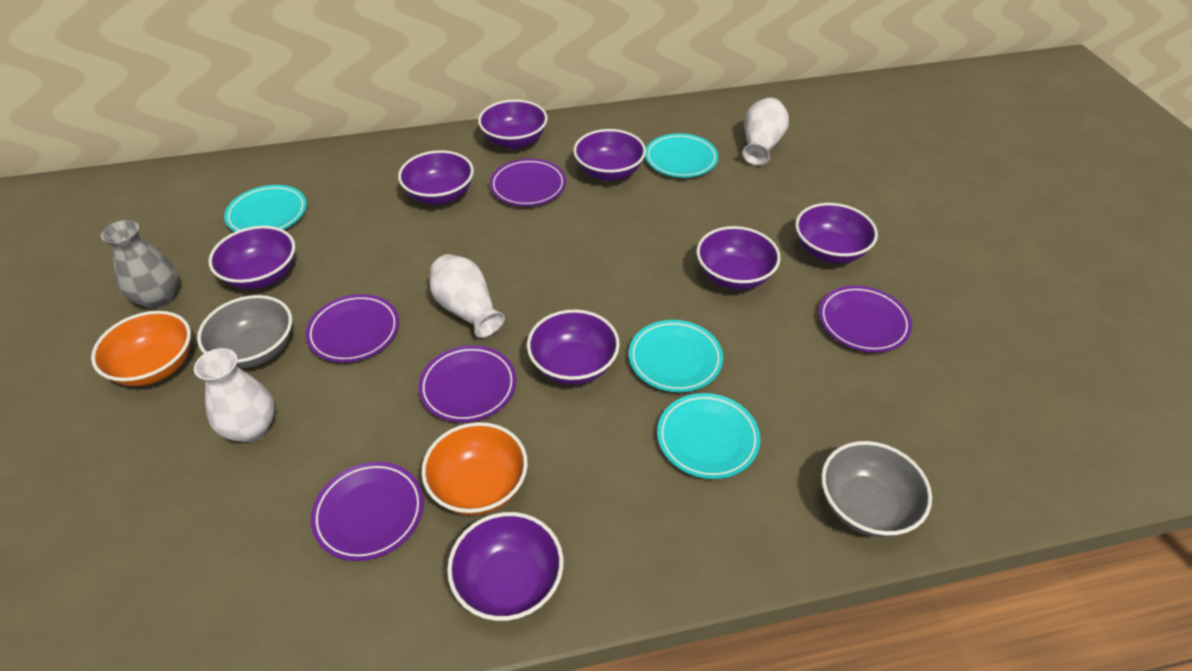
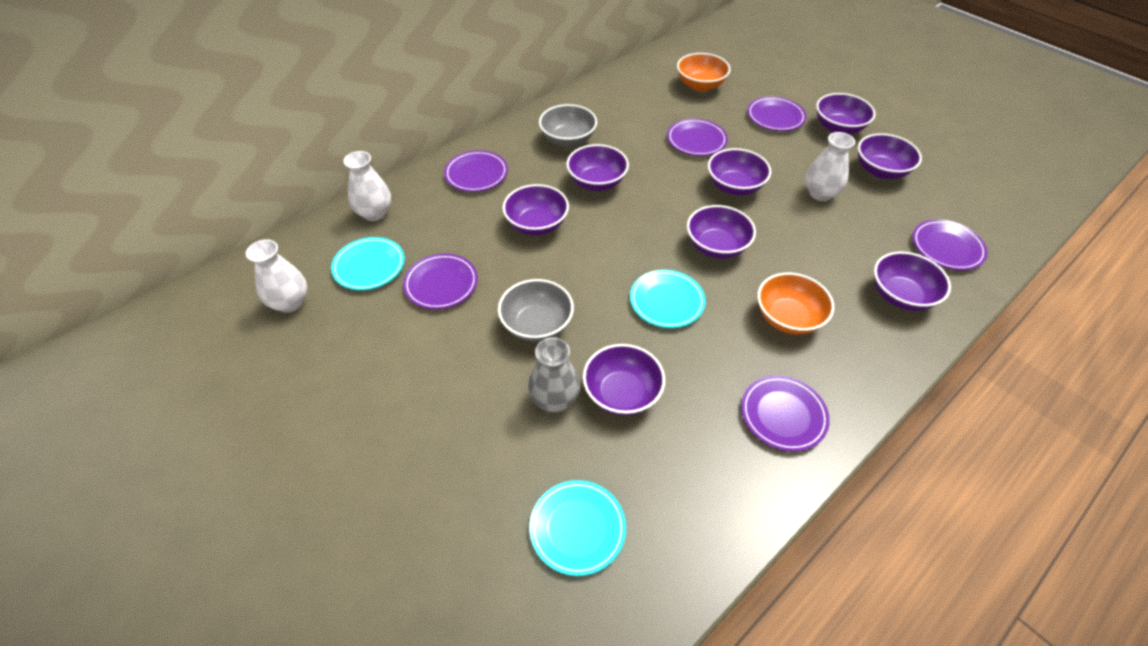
purple plate: [306,294,399,363] [311,462,424,561] [418,345,516,422] [490,159,566,206] [819,286,912,353] = 5 -> [403,253,478,310] [444,150,508,192] [667,119,728,156] [741,375,830,452] [747,96,806,131] [912,219,988,270] = 6
turquoise plate: [224,185,307,232] [629,320,723,392] [645,133,718,178] [657,393,760,479] = 4 -> [331,237,405,290] [529,480,626,576] [630,270,706,328] = 3

